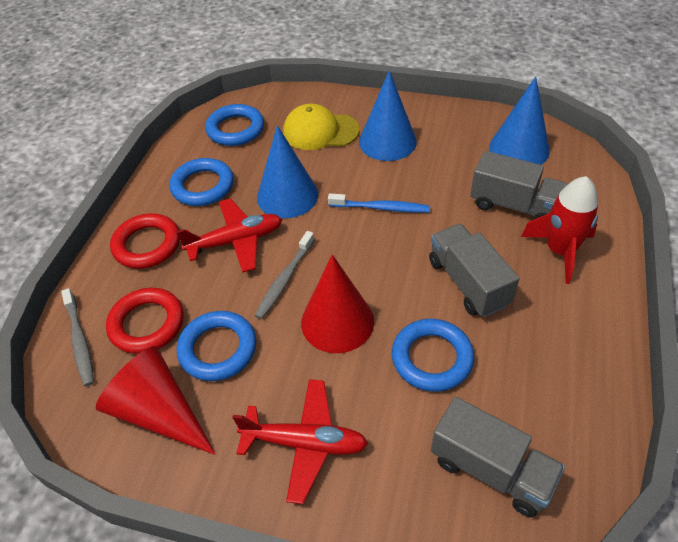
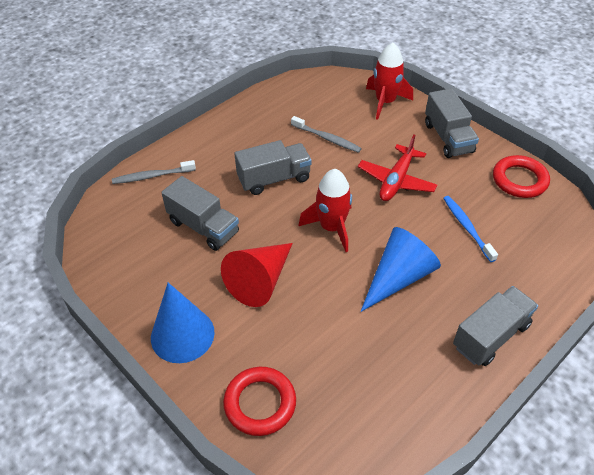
blue cone: [257,125,319,218] [359,70,417,161] [489,77,550,165] = 3 -> [151,283,215,363] [360,227,441,312] = 2
blue ring: [169,158,234,206] [177,311,256,381] [205,104,264,146] [392,319,474,392] = 4 -> none = 0
grey truck: [429,224,519,318] [431,397,565,517] [470,151,568,219] = 3 -> [161,176,239,251] [234,140,312,195] [425,88,479,158] [453,286,538,366] = 4
red cone: [96,346,216,455] [301,255,374,353] = 2 -> [221,243,293,307] = 1
red plane: [176,198,282,272] [232,379,368,504] = 2 -> [358,134,437,201] = 1
red rocket: [521,176,598,284] = 1 -> [298,169,352,252] [366,43,413,120] = 2
yellow cap: [283,104,360,150] = 1 -> none = 0

